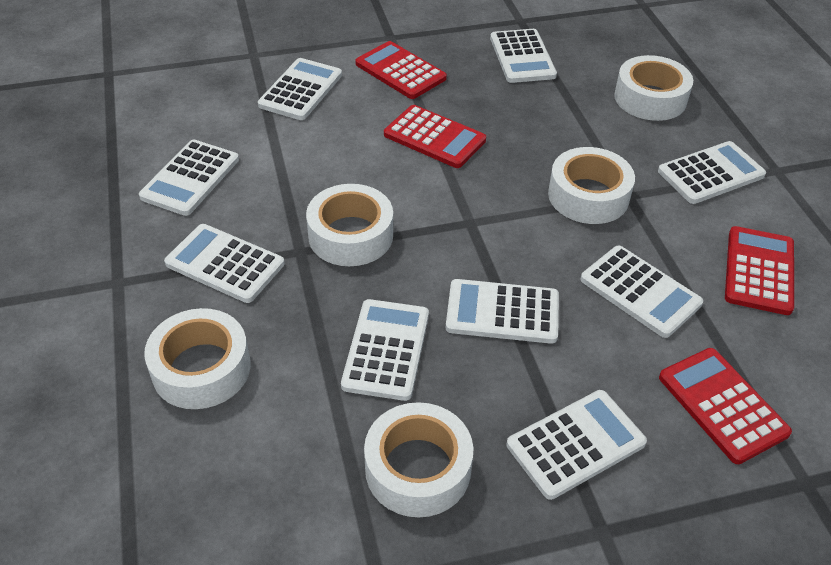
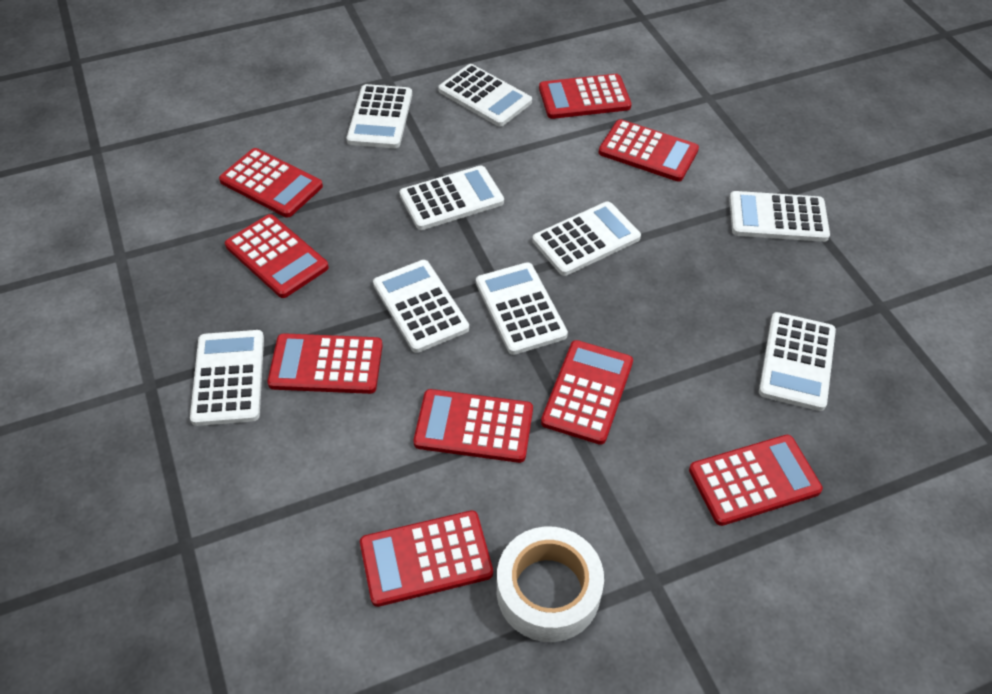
red calculator: [355,41,447,99] [384,105,486,168] [659,348,792,464] [725,226,794,315] = 4 -> [219,148,323,218] [225,214,329,298] [267,333,383,394] [360,510,493,607] [414,389,533,463] [539,74,632,119] [541,340,633,445] [598,119,699,182] [689,435,823,526] = 9
white tape: [144,308,251,409] [306,184,393,266] [364,402,473,517] [548,147,635,224] [614,55,693,121] = 5 -> [497,526,604,642] = 1

